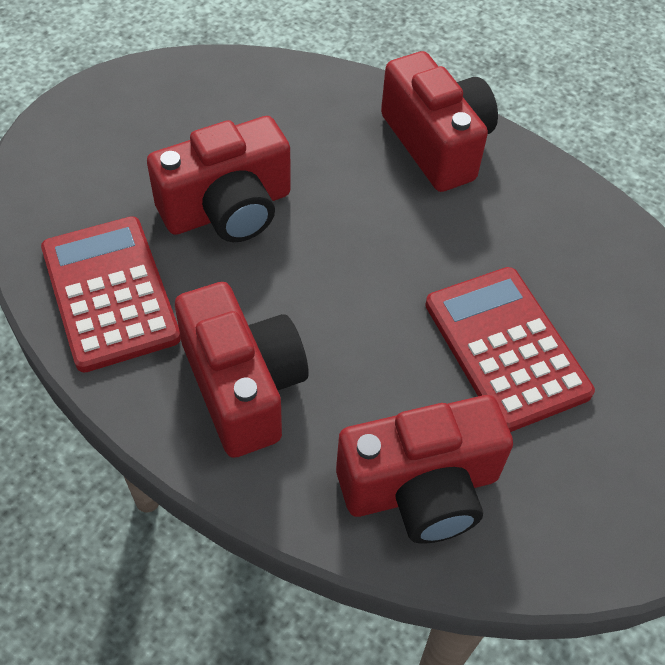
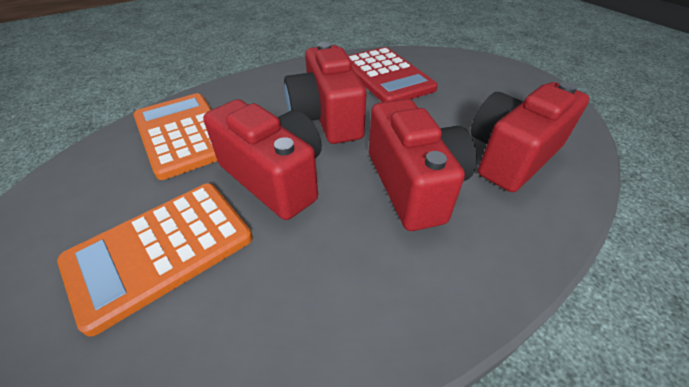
orange calculator: none = 0 -> [57,183,253,337] [133,93,217,180] = 2
red calculator: [41,216,181,373] [425,267,595,432] = 2 -> [348,47,438,102] = 1

